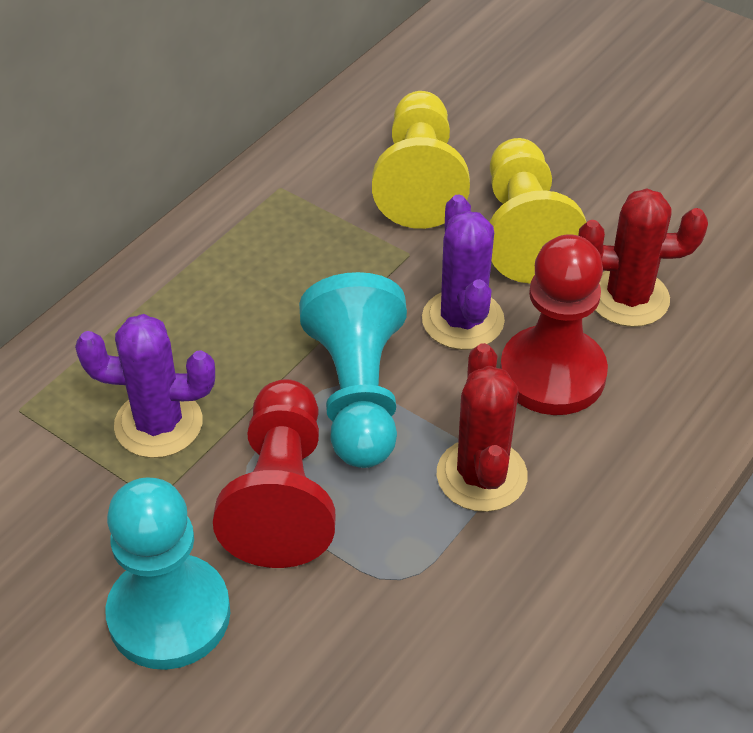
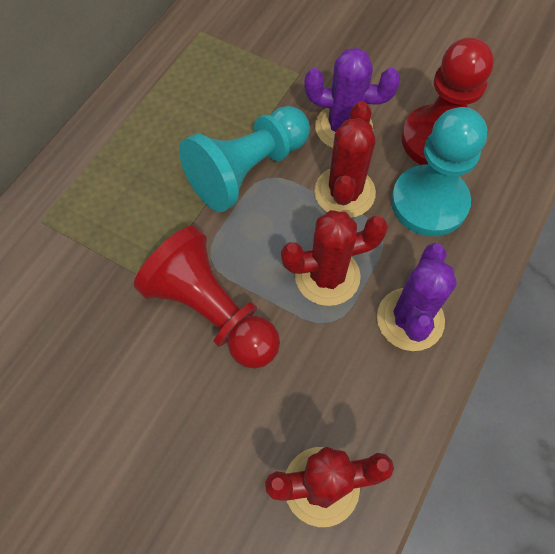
red cactus: [437,343,527,512] [578,188,708,327] = 2 -> [265,447,394,527] [281,210,388,306] [314,101,376,218] = 3
yellow pawn: [372,91,470,229] [489,138,586,284] = 2 -> none = 0

